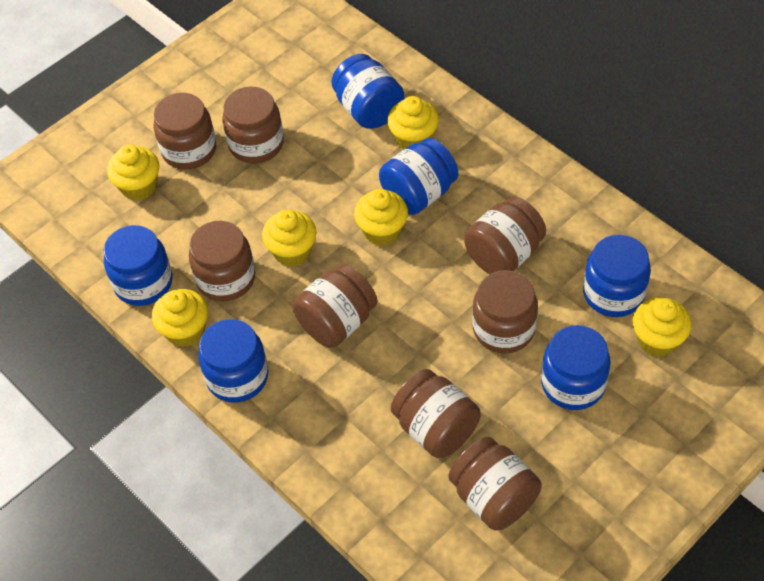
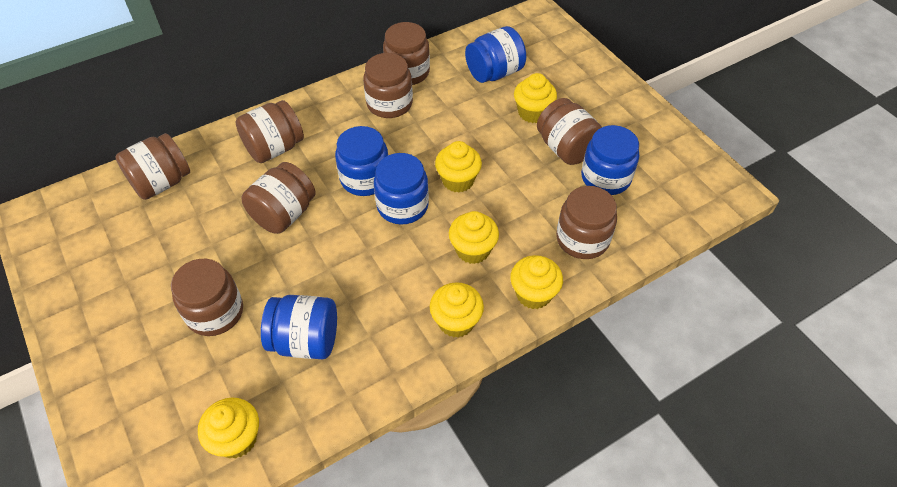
blue jar: [104,225,173,306] [198,319,268,402] [331,54,404,129] [379,138,458,215] [541,325,611,410] [583,235,651,317] = 6 -> [261,295,337,359] [335,126,388,196] [374,153,429,225] [465,26,526,83] [581,125,639,195] = 5

